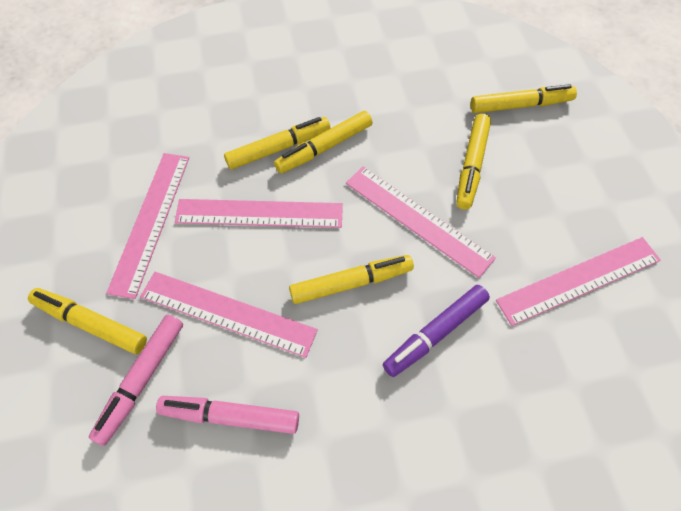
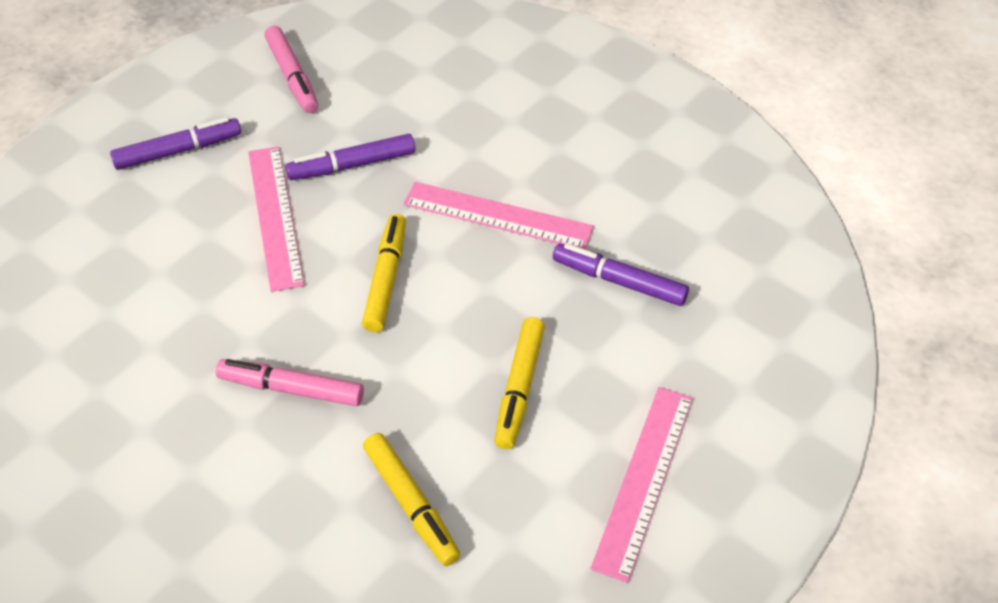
pink ruler: [106,153,189,299] [140,272,318,358] [175,199,343,228] [346,166,496,278] [496,237,661,326] = 5 -> [248,146,304,292] [404,182,594,249] [590,387,693,583] = 3
purple marker: [383,285,490,377] = 1 -> [110,117,241,170] [285,134,415,180] [553,243,689,306] = 3
yellow marker: [28,288,147,354] [224,117,330,170] [274,111,372,174] [289,255,414,304] [456,114,491,210] [470,84,577,113] = 6 -> [362,214,406,332] [363,433,461,566] [495,317,545,449] = 3

